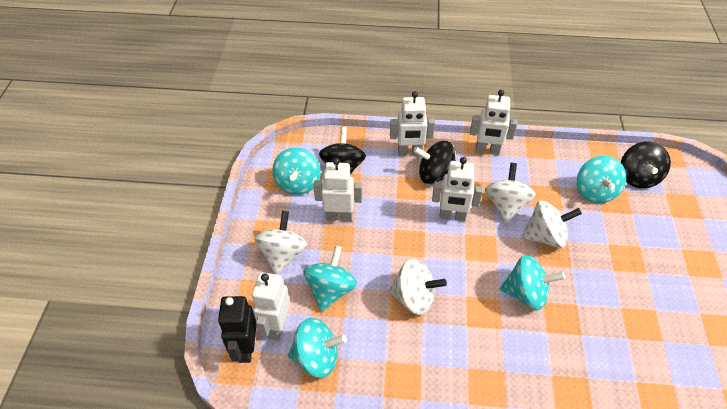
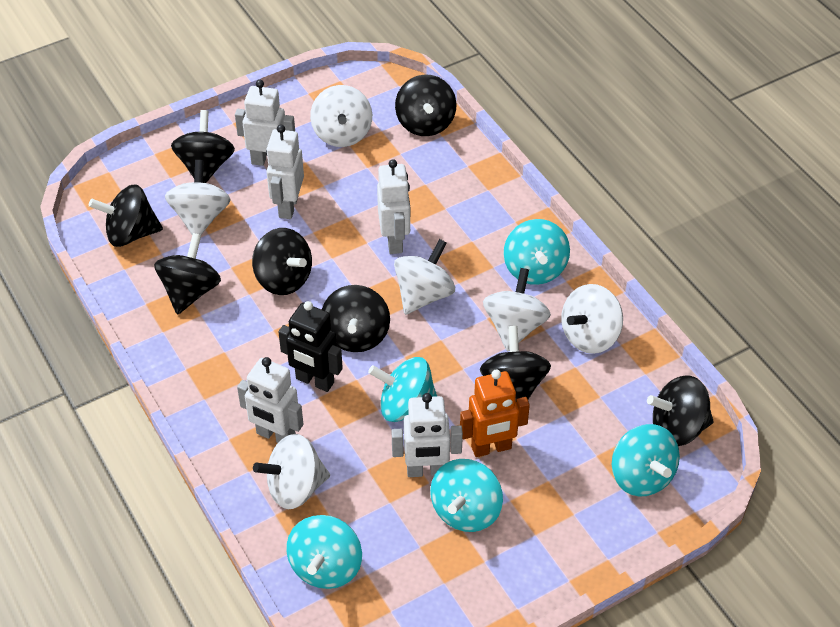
black spinning top: [319,127,366,175] [413,141,456,184] [620,141,671,188] = 3 -> [89,184,163,247] [154,233,221,315] [171,110,235,183] [252,228,312,295] [322,285,390,352] [395,75,457,136] [480,326,551,401] [647,375,714,446] = 8
orange robot: none = 0 -> [460,370,530,457] = 1
white spinning top: [255,211,308,275] [388,259,447,315] [485,163,536,223] [522,201,582,248] = 4 -> [165,160,231,235] [253,434,330,509] [310,85,372,147] [394,239,455,315] [483,268,551,351] [561,284,623,354] = 6

